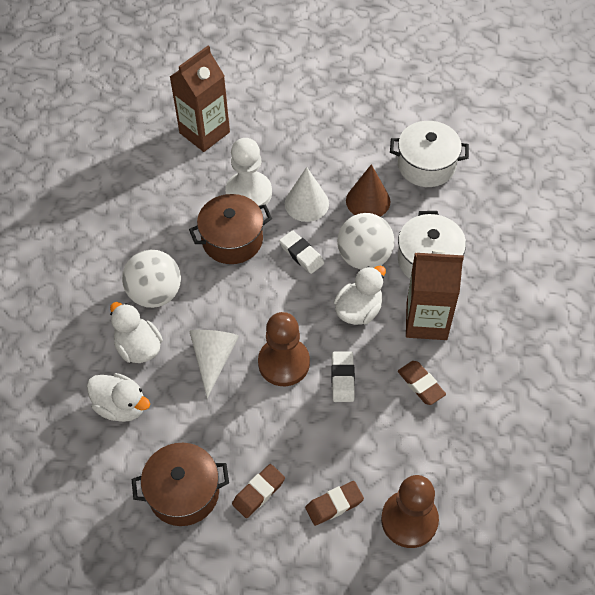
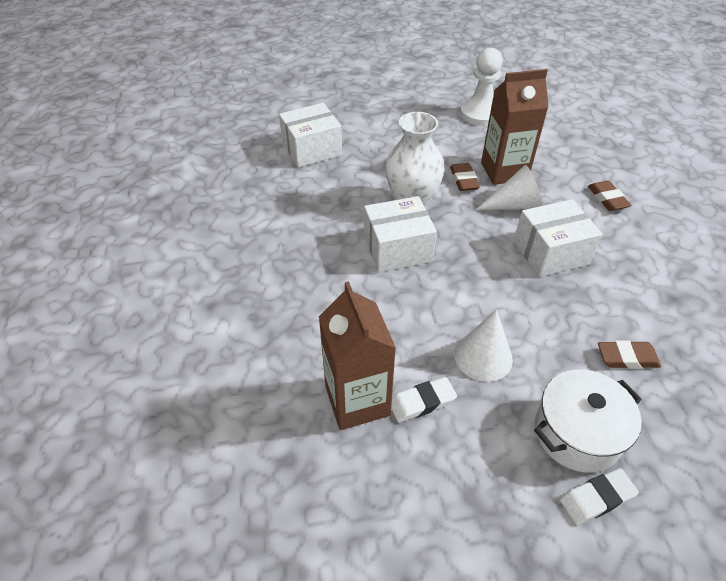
brown cone: [346,164,390,216] = 1 -> none = 0
brown pawn: [258,312,310,386] [381,475,439,548] = 2 -> none = 0
brown pot: [132,443,229,526] [189,194,272,264] = 2 -> none = 0
white ball: [122,250,181,308] [337,213,394,270] = 2 -> none = 0
white box: none = 0 -> [279,103,342,167] [364,196,437,272] [514,199,603,277] = 3
white duck: [87,373,150,422] [110,302,163,363] [334,266,386,325] = 3 -> none = 0
white pot: [390,121,469,187] [398,211,466,279] = 2 -> [534,370,642,472] = 1
white vase: none = 0 -> [385,112,444,209] = 1

